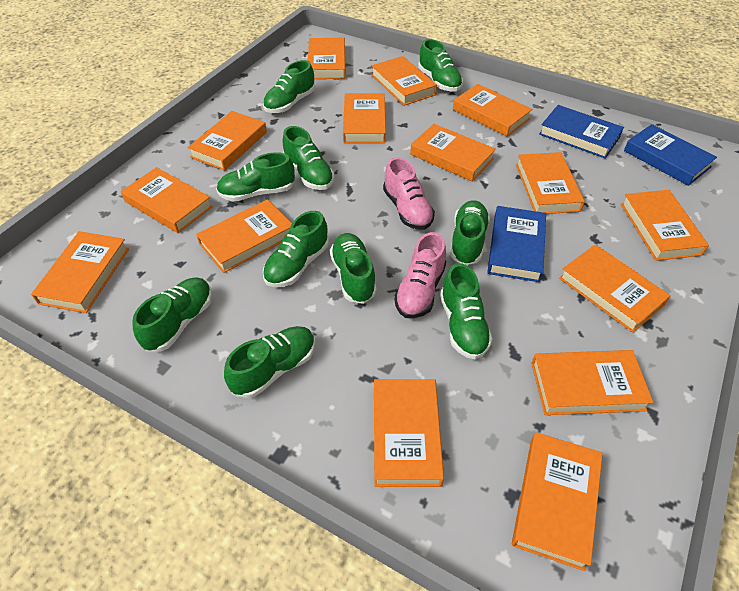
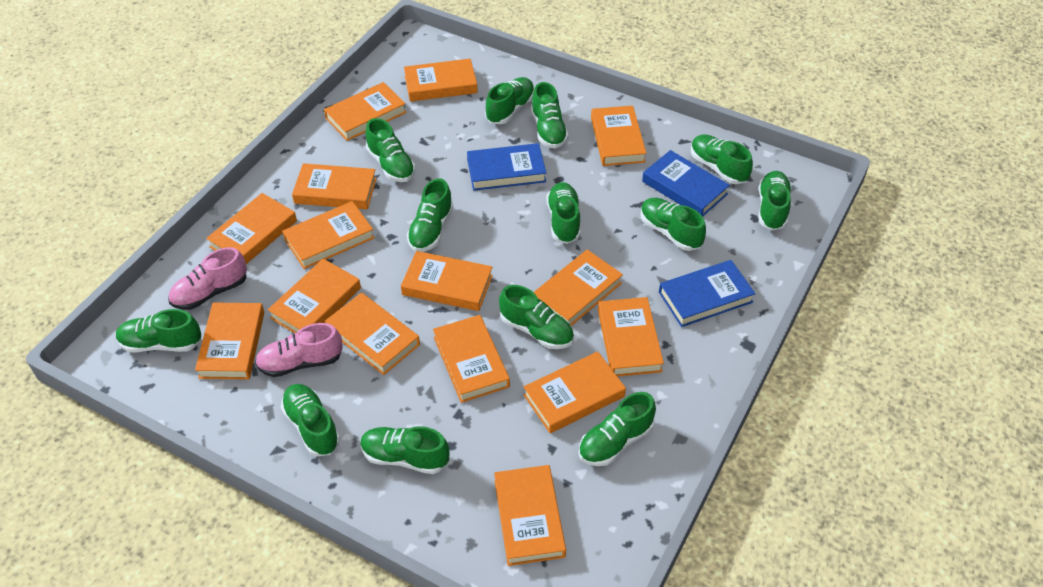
green shoe: [132,277,212,351] [216,152,295,202] [224,326,315,398] [263,60,315,113] [263,211,329,287] [283,126,334,190] [330,233,377,304] [418,39,463,92] [440,263,492,359] [450,200,490,265] = 10 -> [116,309,201,353] [281,384,340,456] [360,426,450,474] [366,118,416,182] [407,178,453,252] [485,77,534,124] [499,285,574,349] [531,82,569,149] [547,182,581,244] [579,392,656,466] [641,198,706,251] [691,135,753,184] [758,171,791,231] = 13

